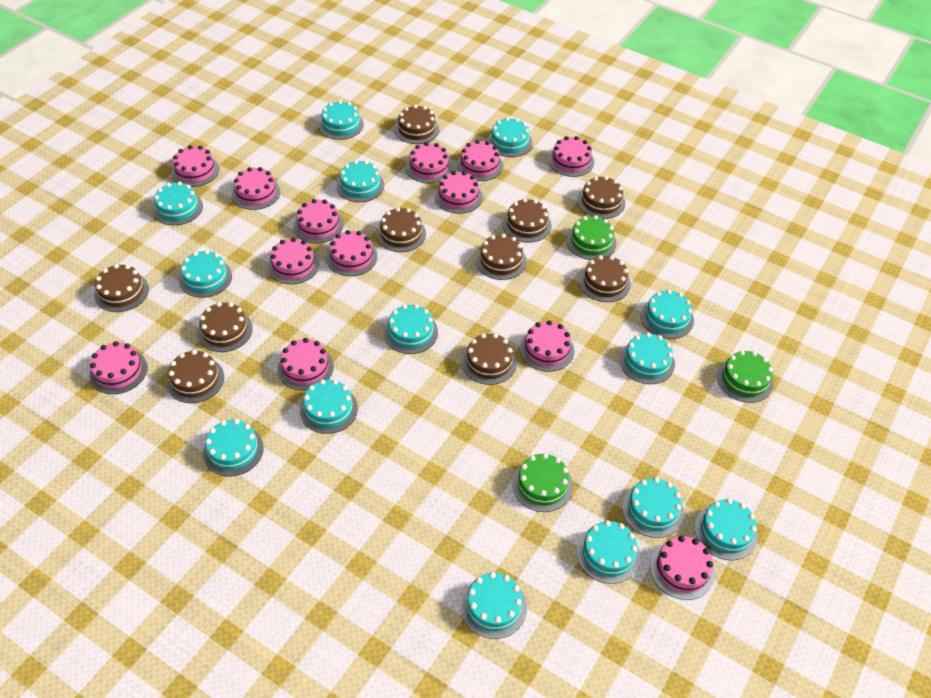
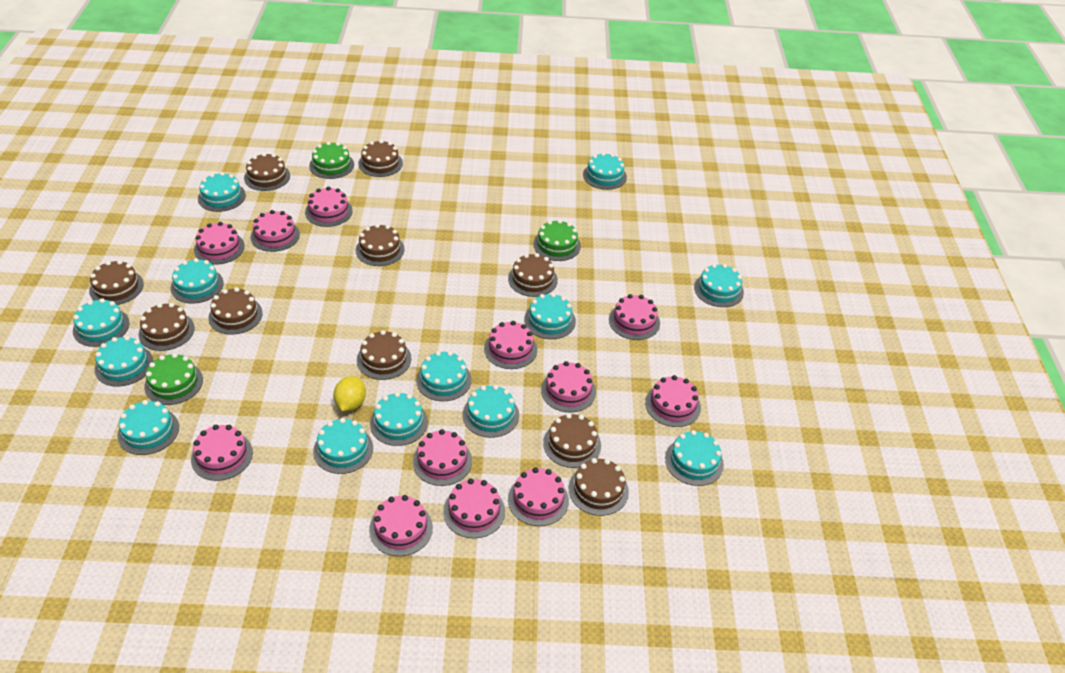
pink cake: [89,341,147,394] [171,145,219,187] [232,167,281,210] [268,237,319,284] [277,338,334,391] [294,199,344,243] [326,230,377,276] [406,142,453,183] [435,171,483,214] [457,140,503,181] [520,320,574,372] [548,136,594,177] [650,536,715,600] = 13 -> [191,425,253,481] [194,222,245,265] [250,210,300,252] [305,187,353,227] [369,495,433,556] [413,429,472,486] [443,479,505,538] [484,321,537,369] [508,467,569,526] [541,361,596,412] [609,294,660,340] [645,375,701,427] = 12
turquoise cake: [153,181,203,225] [179,250,232,298] [203,419,264,476] [300,379,358,434] [319,100,364,140] [337,160,384,202] [384,304,438,354] [461,572,527,639] [487,117,532,157] [577,520,640,584] [620,332,675,384] [622,477,684,538] [641,289,694,339] [695,499,758,560] = 14 -> [73,298,130,347] [95,336,153,387] [117,400,179,455] [170,258,224,304] [198,172,246,212] [313,418,373,474] [370,392,428,446] [416,351,472,401] [463,385,519,438] [524,293,576,339] [583,152,627,190] [665,430,724,486] [694,264,744,307] = 13
yellow lemon: none = 0 -> [333,376,366,411] = 1

